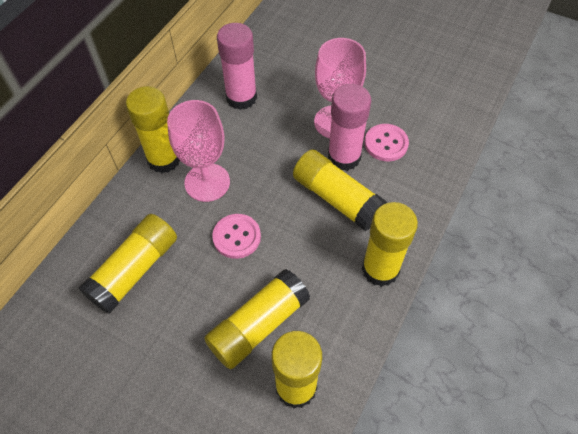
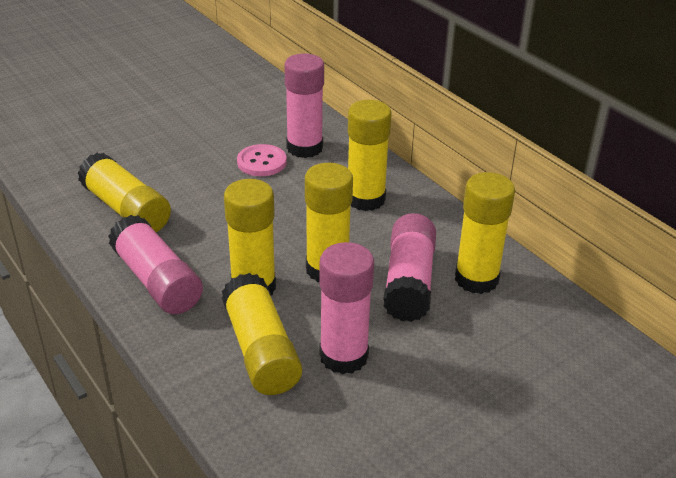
pink button: [212,214,261,259] [365,124,409,161] = 2 -> [237,144,287,176] = 1
pink glue stick: [217,23,257,110] [328,84,371,171] = 2 -> [108,215,203,314] [284,54,324,158] [319,242,374,374] [383,213,436,322] = 4
pink goblet: [167,100,230,202] [314,38,366,138] = 2 -> none = 0

